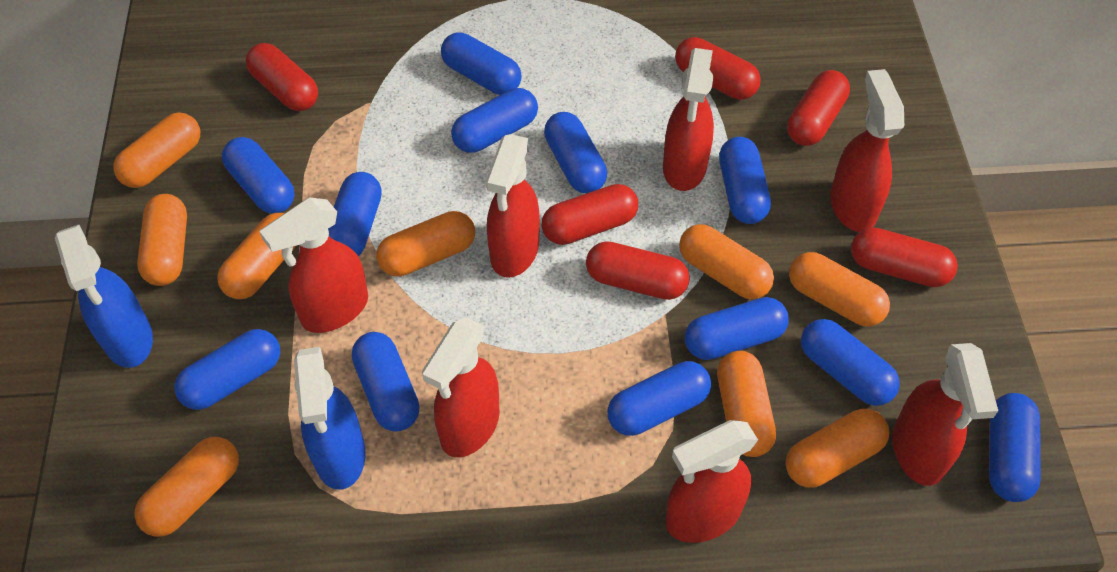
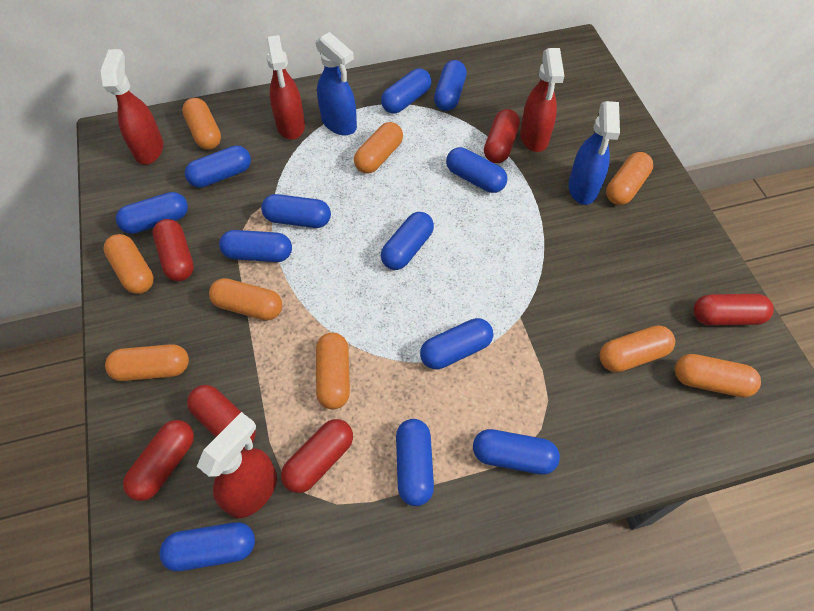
red spray bottle: [259,197,368,333] [422,317,500,457] [486,134,540,278] [663,48,714,191] [665,420,758,543] [830,69,904,232] [892,343,998,486] = 7 -> [101,49,163,165] [197,412,277,518] [266,35,305,140] [520,48,564,152] = 4

